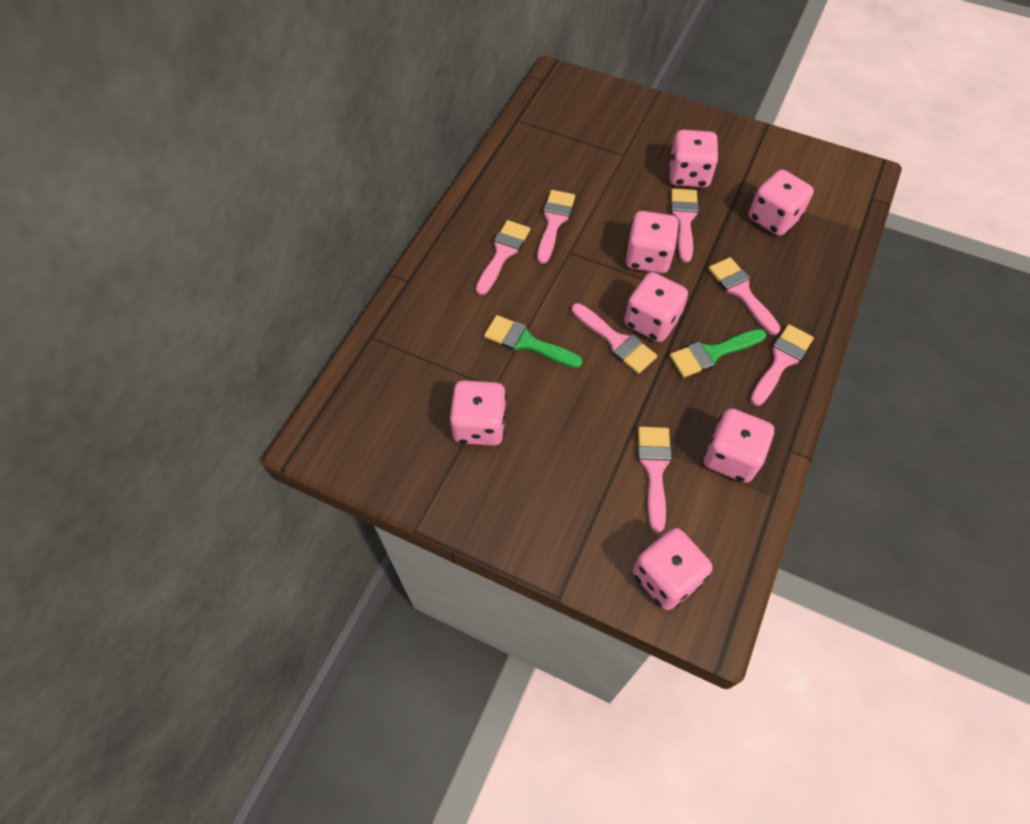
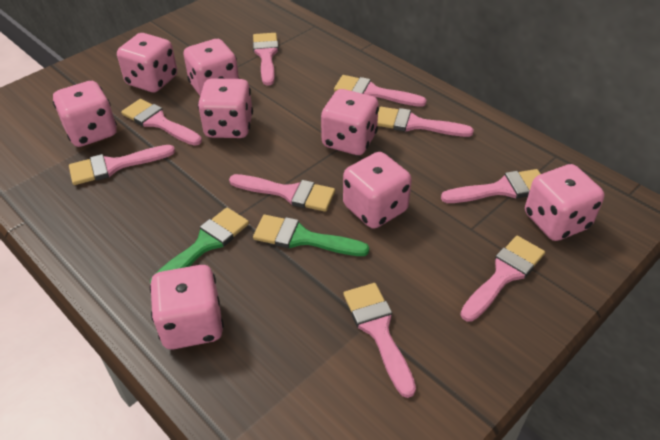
pink brush: [476,220,530,295] [537,190,575,264] [572,303,657,374] [638,427,672,532] [671,188,699,263] [708,257,781,335] [750,324,814,406] = 7 -> [69,145,175,185] [121,99,202,146] [229,174,335,212] [253,33,279,86] [334,75,427,107] [343,283,416,398] [377,107,474,137] [441,169,541,203] [461,236,545,322] = 9
pink dice: [450,380,507,446] [624,272,688,342] [625,211,679,273] [633,528,713,610] [669,130,719,188] [704,408,774,483] [749,170,814,236] = 7 -> [53,81,117,147] [117,33,177,92] [150,265,224,349] [184,39,239,96] [198,78,253,138] [321,89,379,155] [343,152,412,229] [525,164,605,241] = 8

